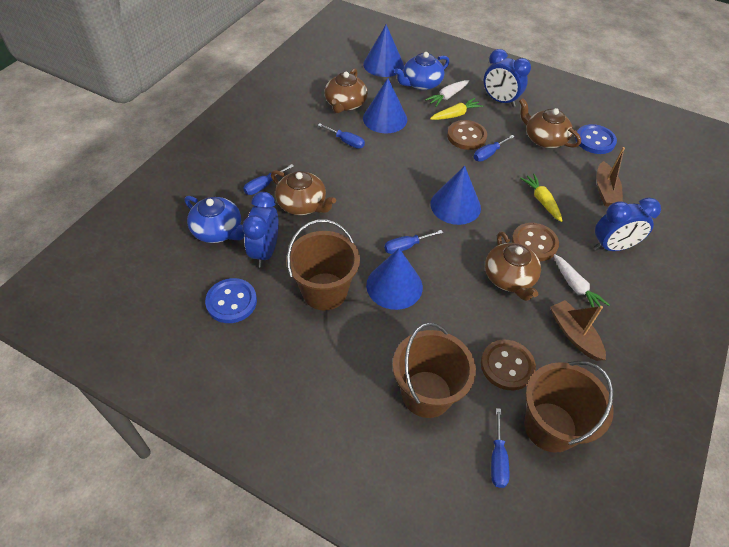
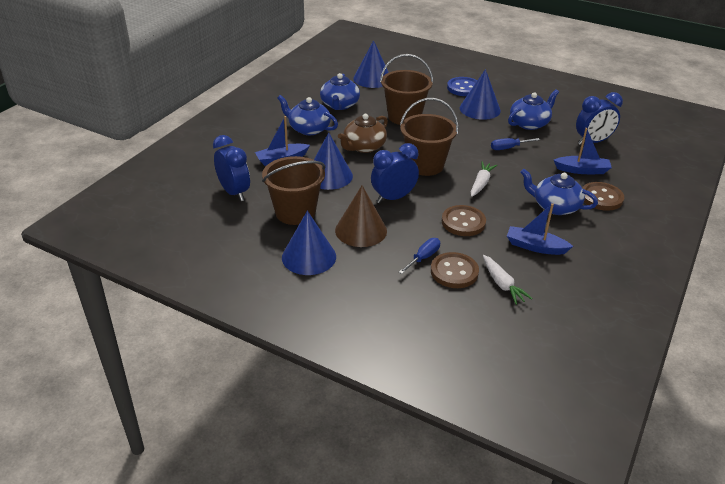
blue boat: none = 0 -> [255,116,310,166] [507,203,573,255] [554,128,612,174] = 3
blue button: [205,278,257,323] [575,124,617,154] = 2 -> [447,77,477,96] = 1
blue screwdriver: [243,164,294,195] [318,123,365,149] [384,230,443,254] [474,135,515,162] [491,408,509,488] = 5 -> [399,238,440,274] [491,138,540,150] = 2
blue teapot: [185,196,244,243] [394,52,449,90] = 2 -> [277,95,338,135] [320,73,360,110] [508,89,559,130] [520,169,598,215] = 4
brown boat: [550,300,606,361] [596,147,625,206] = 2 -> none = 0
brown cone: none = 0 -> [335,185,387,247] = 1
brown teapot: [271,170,336,215] [325,68,368,113] [485,231,541,301] [519,98,581,148] = 4 -> [338,114,388,153] = 1
yellow carrot: [430,98,483,120] [520,174,563,222] = 2 -> none = 0

